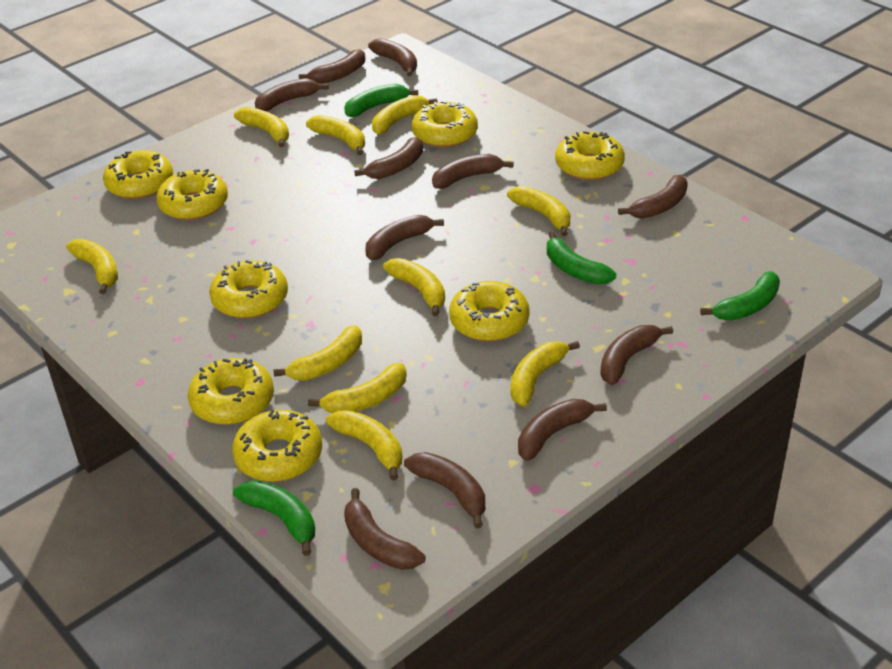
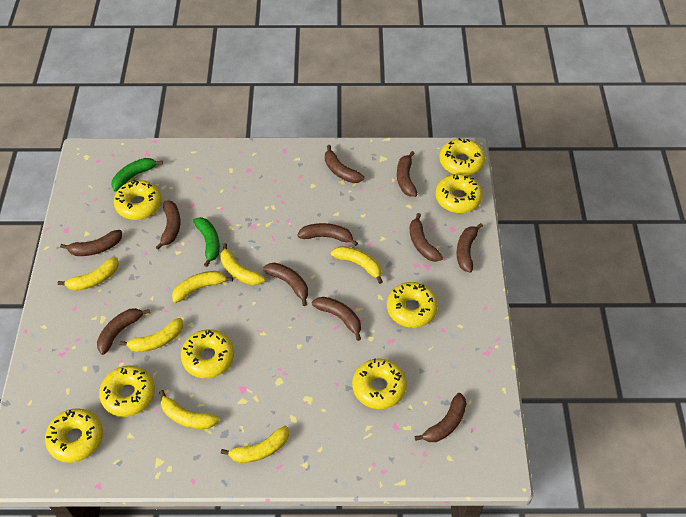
green banana: [233,480,315,556] [344,84,418,117] [547,231,616,285] [700,271,780,320] = 4 -> [111,158,163,191] [193,217,220,267] = 2
yellow banana: [66,239,118,294] [234,107,289,147] [274,325,362,381] [306,115,365,155] [308,363,407,413] [326,410,402,480] [372,95,438,134] [383,258,445,316] [507,186,571,236] [511,341,580,406] = 10 -> [58,257,119,291] [119,318,183,352] [159,390,219,429] [172,271,233,303] [220,243,265,285] [221,426,289,463] [331,246,383,284] = 7

